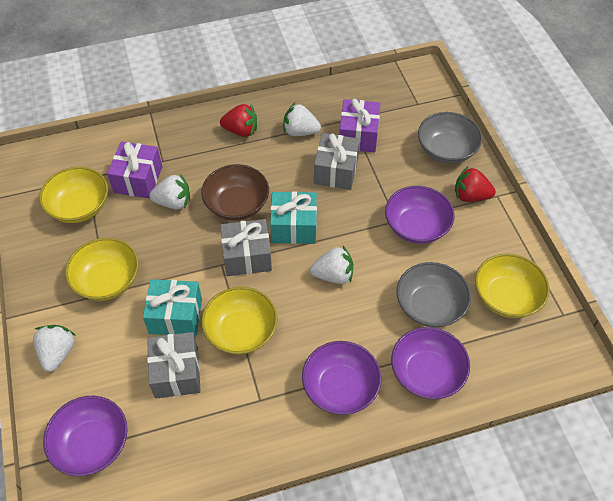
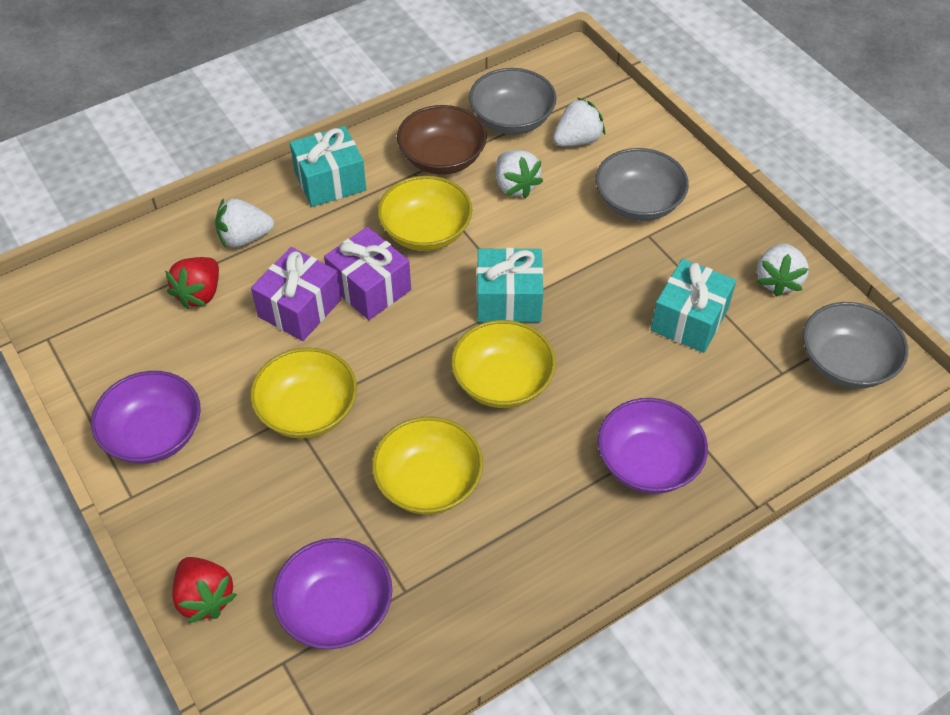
grey bowl: [397,262,471,328] [418,112,483,164] = 2 -> [469,68,557,134] [596,148,689,221] [803,302,908,388] = 3
grey gift: [147,332,201,399] [220,219,272,276] [314,133,360,190] = 3 -> none = 0
purple bowl: [43,396,128,476] [302,341,382,415] [385,186,455,244] [391,327,470,399] = 4 -> [91,371,201,464] [272,538,392,649] [598,398,708,494] = 3
turquoise gift: [143,279,202,337] [270,192,317,244] = 2 -> [290,126,366,207] [477,248,543,322] [651,259,736,353] = 3

